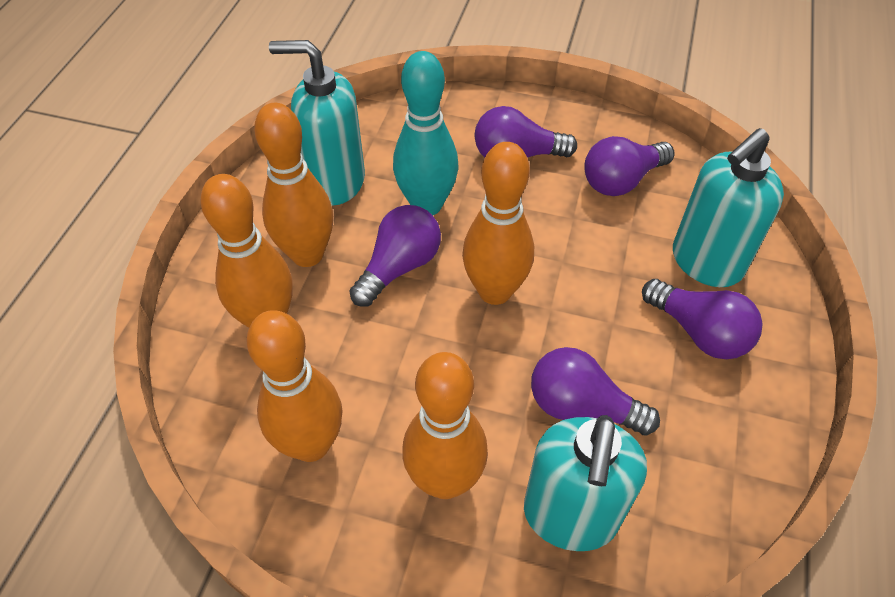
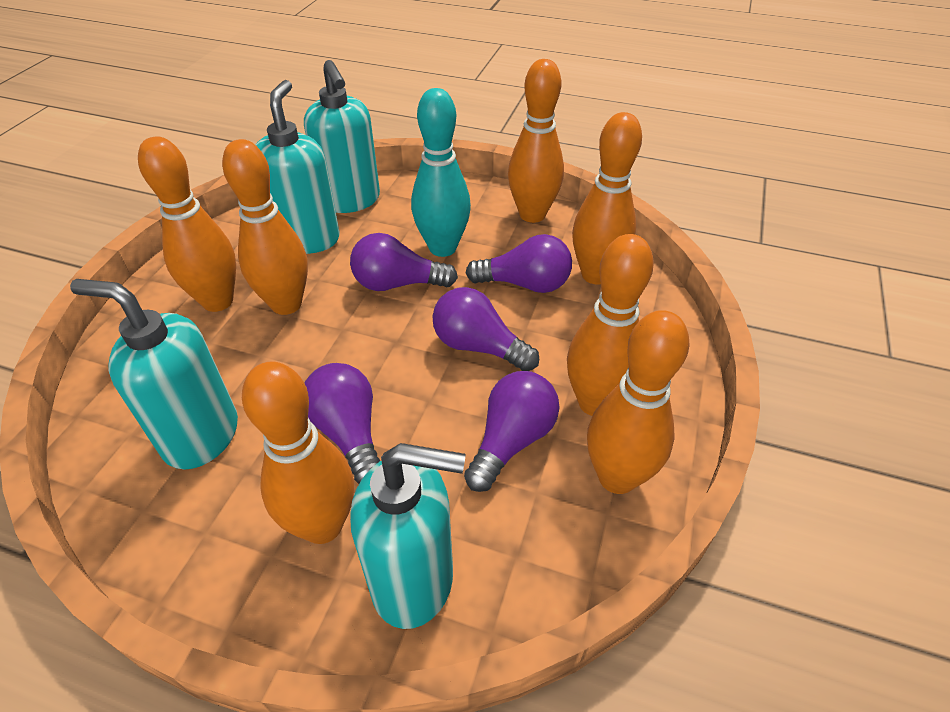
orange bowling pin: [200,174,293,328] [246,310,343,462] [254,103,333,267] [402,352,488,499] [462,142,534,305] = 5 -> [138,136,236,312] [222,139,308,315] [242,361,354,544] [508,59,564,223] [567,234,654,416] [572,112,642,284] [587,310,689,494] = 7
turquoise soap dispenser: [269,40,365,206] [524,415,647,551] [673,128,784,287] = 3 -> [70,279,238,470] [255,80,340,254] [304,60,380,213] [350,443,466,629] = 4

